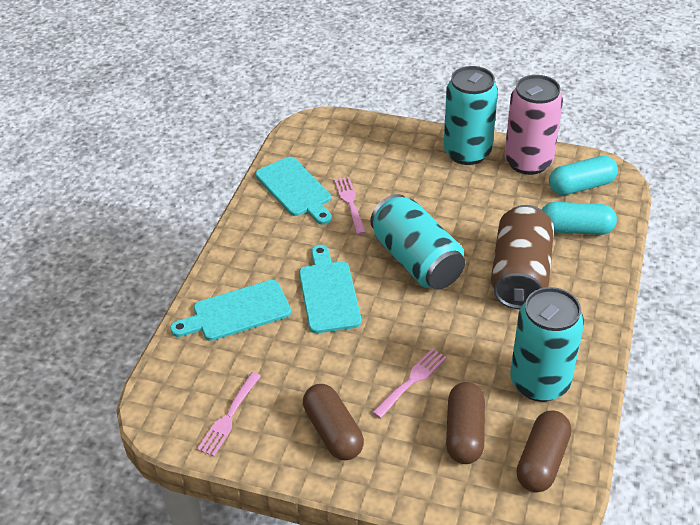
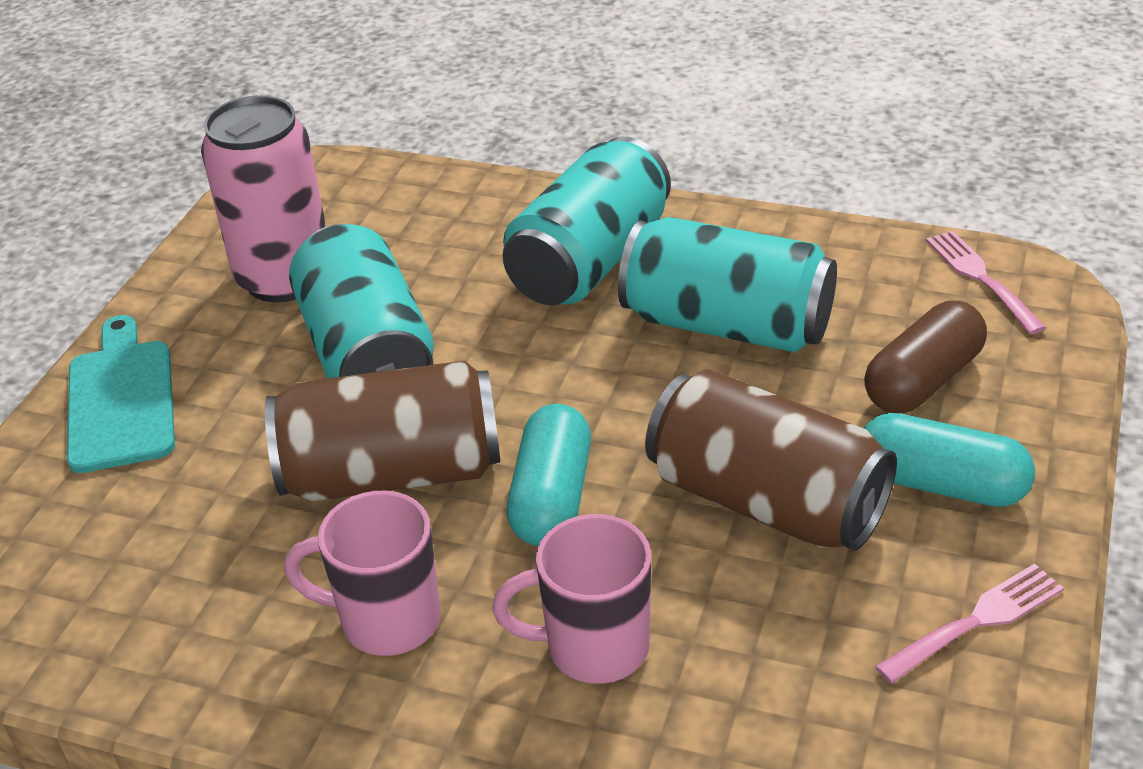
brown can: [491,205,554,309] = 1 -> [265,361,500,501] [645,369,897,551] = 2
brown capsule: [303,384,364,460] [446,382,485,464] [517,411,572,492] = 3 -> [864,301,987,413] = 1
pink fork: [197,372,261,456] [334,177,366,235] [372,349,447,418] = 3 -> [875,564,1064,684] [926,231,1046,334] = 2
pink mug: none = 0 -> [284,490,441,656] [492,514,651,684] = 2
turquoise cutting board: [170,280,291,341] [255,157,332,225] [299,245,361,333] = 3 -> [67,315,175,473] = 1

